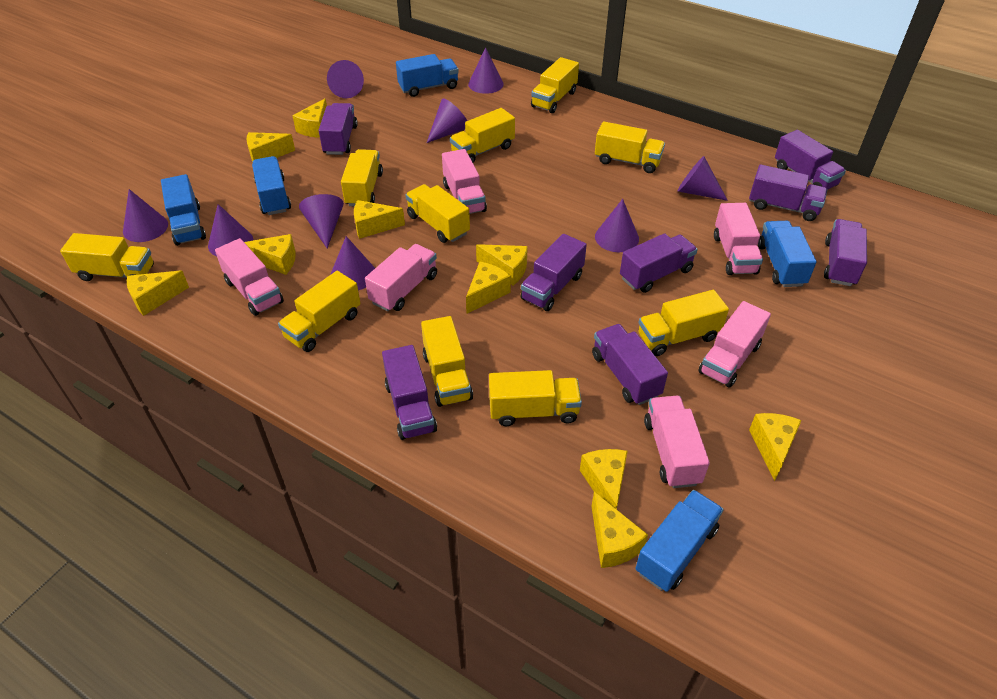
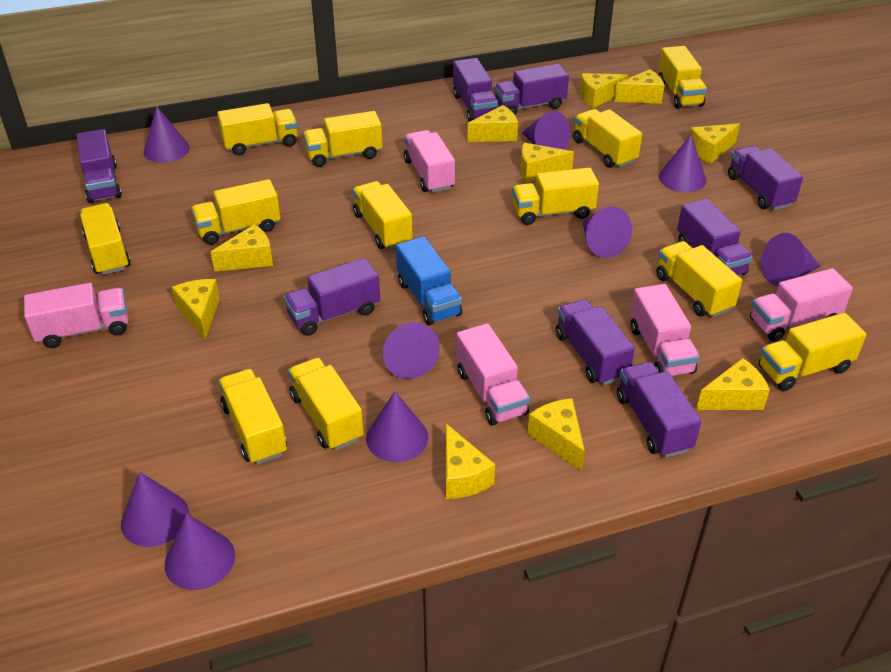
blue truck: [161,174,206,246] [252,156,291,215] [396,54,459,97] [635,490,724,592] [758,221,817,287] = 5 -> [396,236,462,325] = 1
pink truck: [215,238,284,316] [365,244,437,312] [442,149,487,214] [644,396,710,488] [699,301,771,388] [714,203,763,275] = 6 -> [24,283,129,348] [404,130,455,193] [456,323,530,425] [630,284,700,376] [750,268,853,342] = 5
yellow truck: [60,233,154,281] [278,271,361,352] [341,149,383,206] [405,184,470,243] [421,316,473,407] [450,108,515,163] [489,370,582,426] [531,57,579,113] [595,121,665,173] [638,290,729,356] = 10 -> [80,203,131,275] [191,179,281,245] [217,103,298,155] [219,369,287,465] [288,358,364,450] [303,111,383,167] [353,181,413,250] [512,167,599,225] [573,109,642,168] [656,241,742,317] [658,46,707,109] [759,313,867,391] = 12

